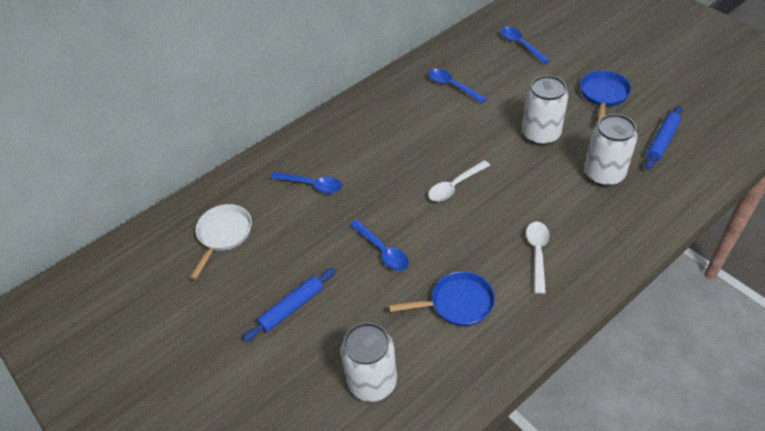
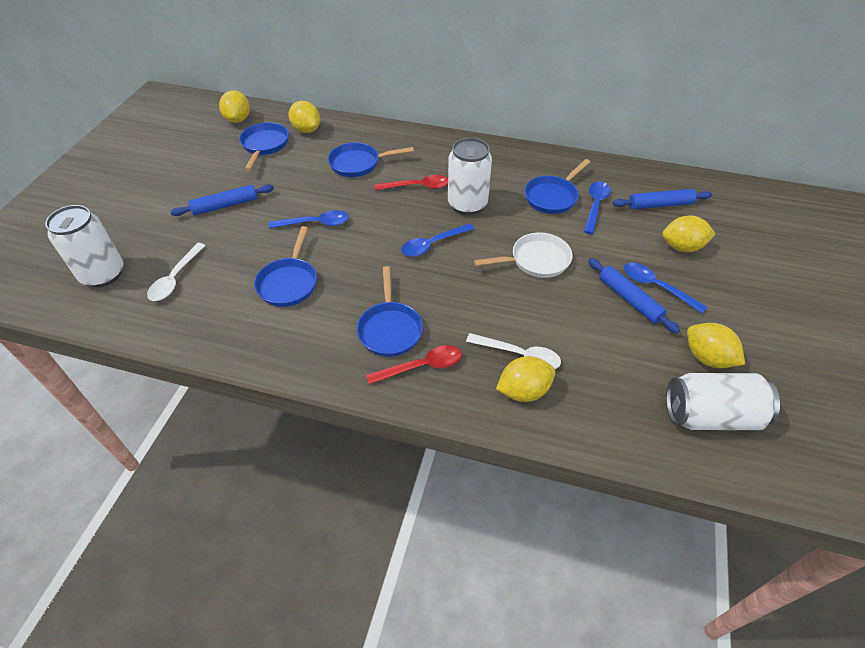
blue pan: [389,271,495,326] [580,70,631,124] = 2 -> [239,123,289,171] [254,226,317,307] [328,143,414,177] [357,266,423,357] [524,159,590,214] = 5
blue rolling pin: [243,268,335,342] [645,106,682,170] = 2 -> [170,184,274,216] [588,258,680,333] [613,189,712,209] = 3
red spoon: none = 0 -> [366,345,462,385] [375,175,448,190] = 2
yellow lemon: none = 0 -> [219,90,250,123] [289,101,320,133] [496,356,555,402] [662,216,715,252] [687,323,745,368] = 5

